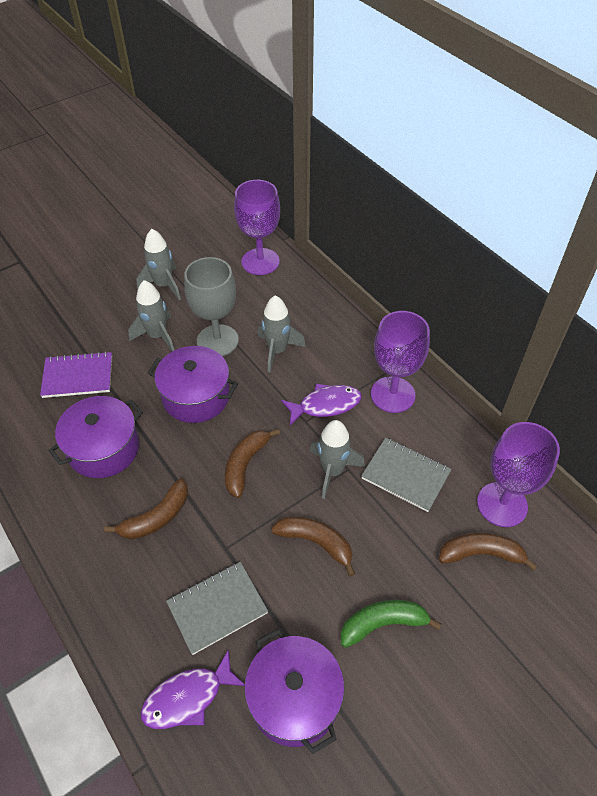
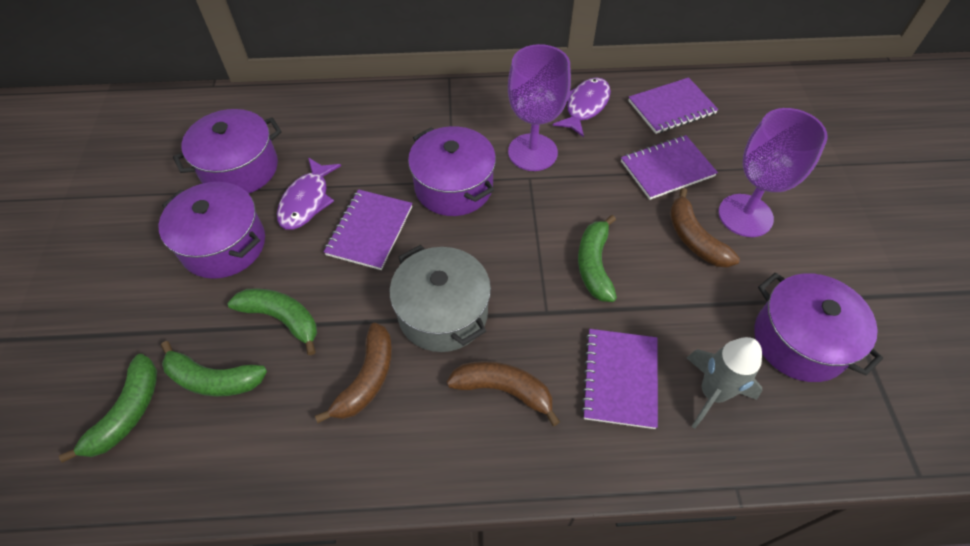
brown banana: [104,479,188,540] [225,429,280,498] [271,516,355,577] [439,532,537,571] = 4 -> [315,323,392,423] [447,361,560,426] [670,188,740,267] = 3
green banana: [340,600,441,648] = 1 -> [59,354,157,463] [161,341,267,397] [228,288,317,355] [578,215,617,302] = 4
grey goblet: [184,257,239,356] = 1 -> none = 0
grey notebook: [166,562,268,655] [361,438,452,512] = 2 -> none = 0
grey pot: none = 0 -> [390,245,491,352] = 1
grey rocket: [128,280,174,351] [136,229,181,300] [257,295,306,373] [310,420,365,499] = 4 -> [687,337,763,429] = 1
purple goblet: [234,180,280,275] [371,311,430,413] [477,422,560,527] = 3 -> [508,44,571,171] [718,108,828,237] = 2
purple notebook: [40,351,112,398] = 1 -> [324,189,412,270] [581,329,658,429] [621,135,718,200] [628,77,718,134] = 4
purple pot: [48,396,143,478] [148,346,238,423] [244,629,344,754] = 3 -> [159,182,265,279] [173,109,282,194] [408,126,496,216] [754,273,883,382] = 4

